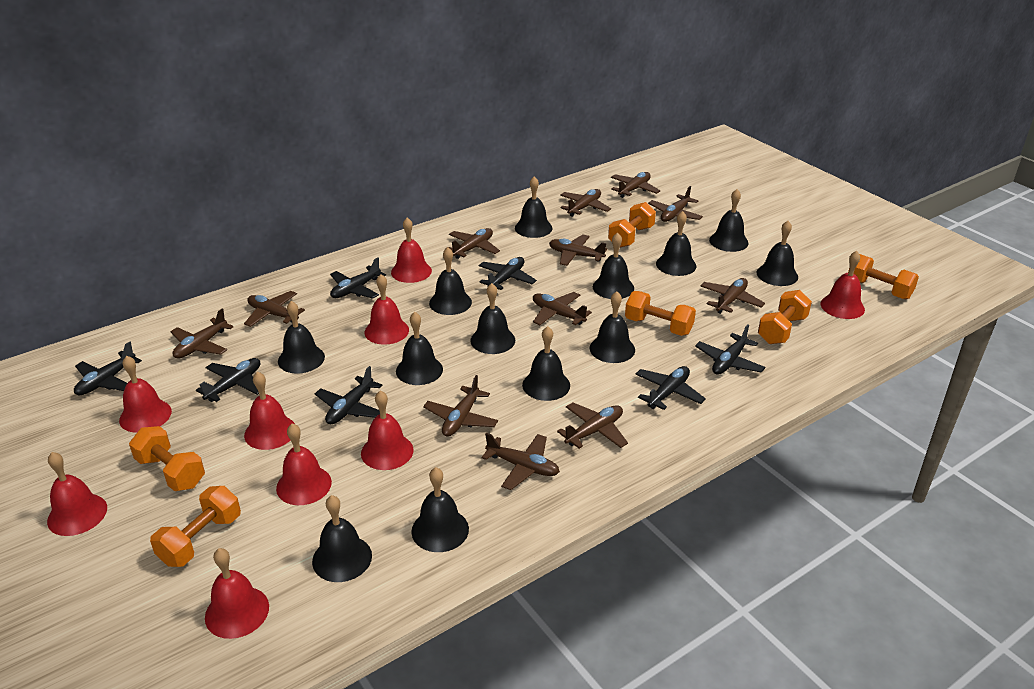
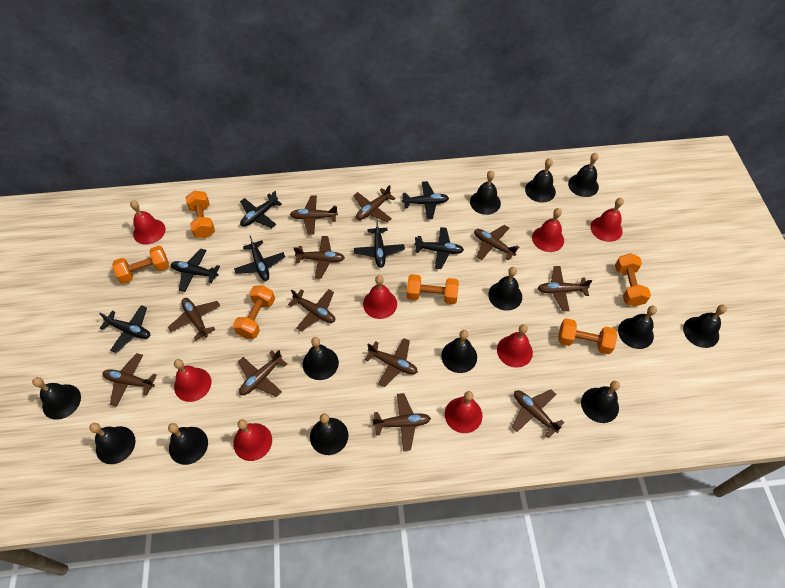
red bell: [47,452,107,536] [119,356,172,433] [205,548,269,639] [244,371,295,450] [276,423,332,505] [361,391,414,470] [364,274,409,345] [391,218,432,283] [820,251,865,319] = 9 -> [130,200,165,245] [174,359,211,402] [233,419,272,461] [363,275,397,319] [445,391,483,433] [497,324,533,368] [532,208,564,252] [590,198,624,242] = 8

